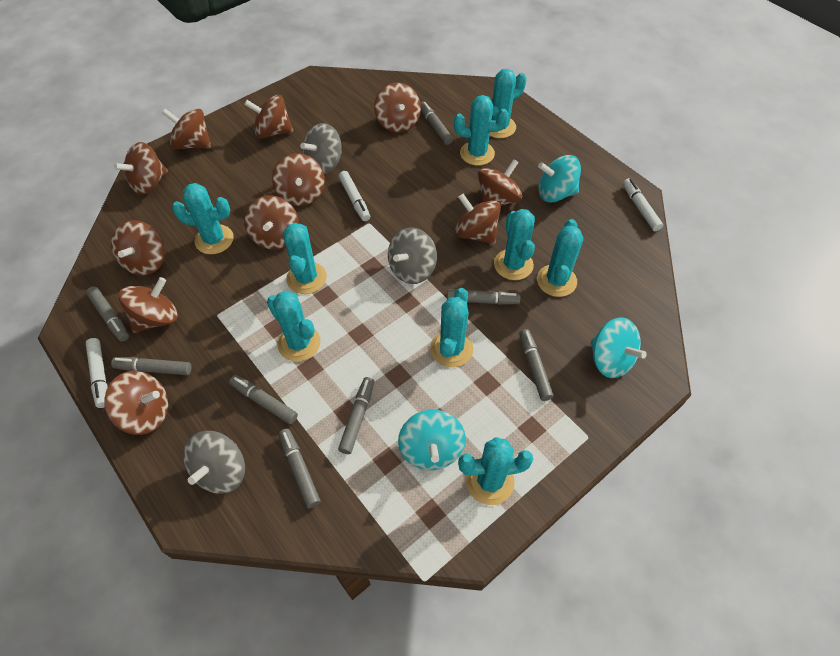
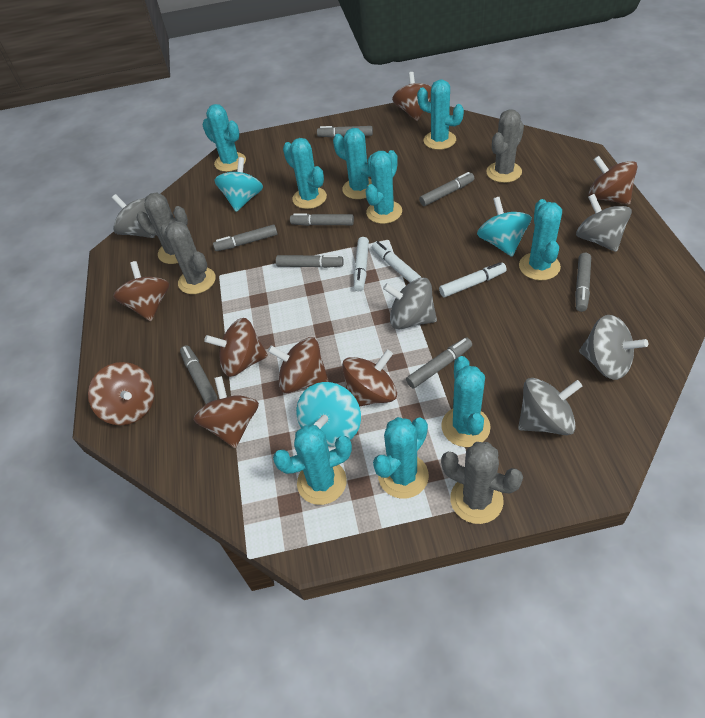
brown spinning top: [104,371,168,435] [111,220,165,276] [114,142,168,195] [118,277,178,333] [162,109,211,149] [244,95,293,139] [244,195,299,250] [272,153,325,206] [374,82,421,133] [455,194,501,244] [478,159,522,206] = 11 -> [88,362,155,425] [113,261,169,321] [193,376,259,448] [204,318,268,377] [268,337,329,393] [342,349,397,407] [392,72,432,121] [588,156,637,205] = 8
grey cactus: none = 0 -> [136,192,188,264] [160,221,216,294] [441,442,523,524] [486,109,524,183] = 4
grey spinning top: [183,431,245,494] [300,123,342,174] [388,227,437,284] = 3 -> [112,194,155,238] [383,278,437,329] [518,378,582,435] [576,194,632,252] [579,315,648,380] = 5

